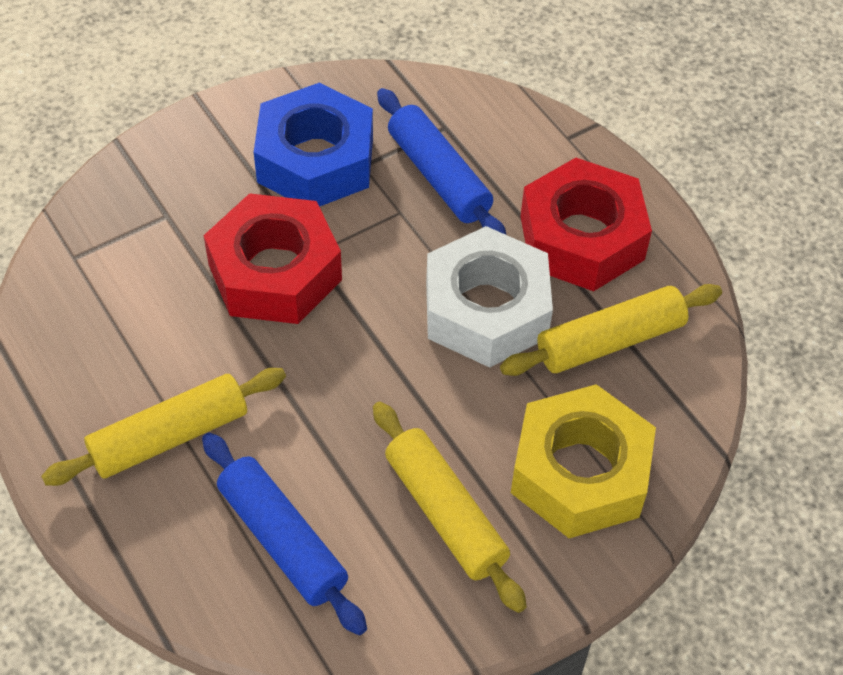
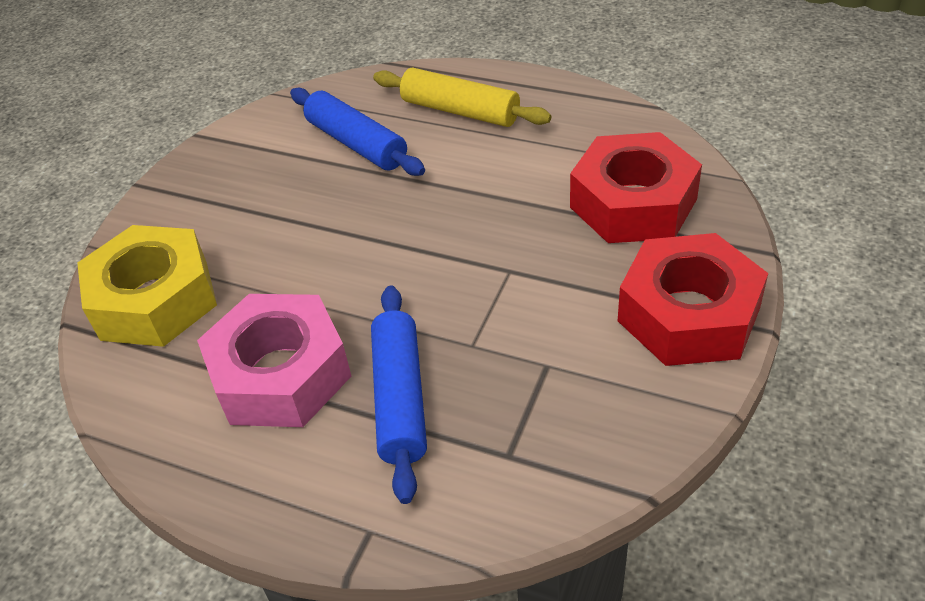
blue nut: [254,83,373,207] = 1 -> none = 0
pink nut: none = 0 -> [197,294,351,427] = 1
white nut: [426,226,553,368] = 1 -> none = 0
yellow rolling pin: [41,368,286,486] [373,402,527,613] [500,284,722,376] = 3 -> [373,67,551,127] = 1

